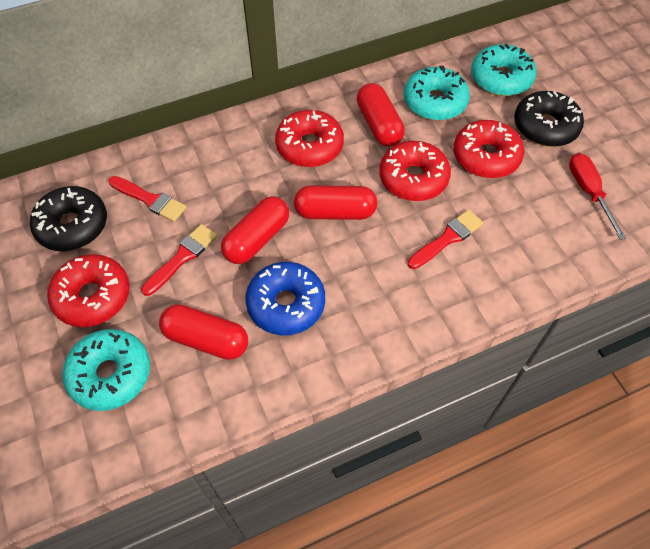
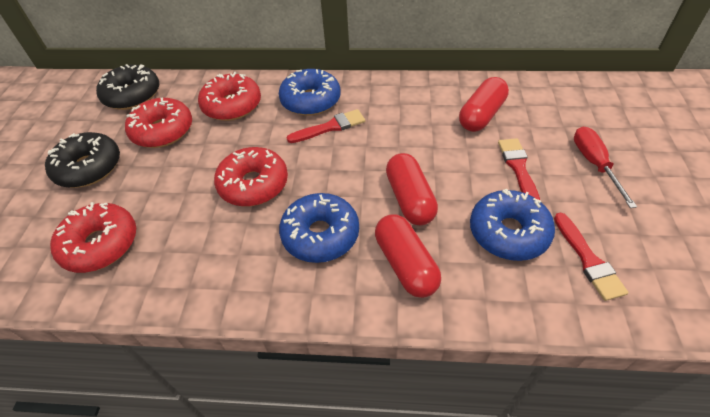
blue donut: [245,262,325,335] = 1 -> [279,69,341,116] [279,193,359,263] [470,189,555,261] = 3
red capsule: [159,304,248,360] [221,196,289,264] [294,185,377,220] [357,83,405,146] = 4 -> [375,214,441,298] [386,153,438,226] [459,77,509,132] = 3
turquoise donut: [62,329,150,411] [404,66,470,120] [471,44,536,96] = 3 -> none = 0

